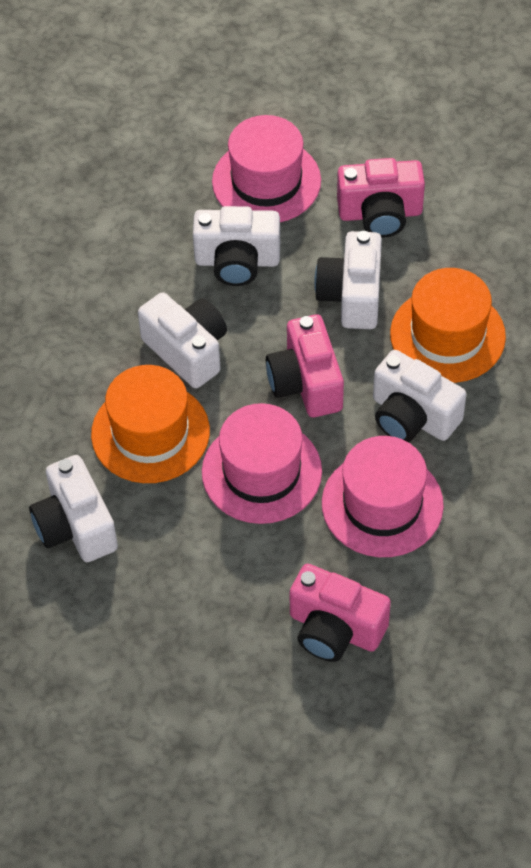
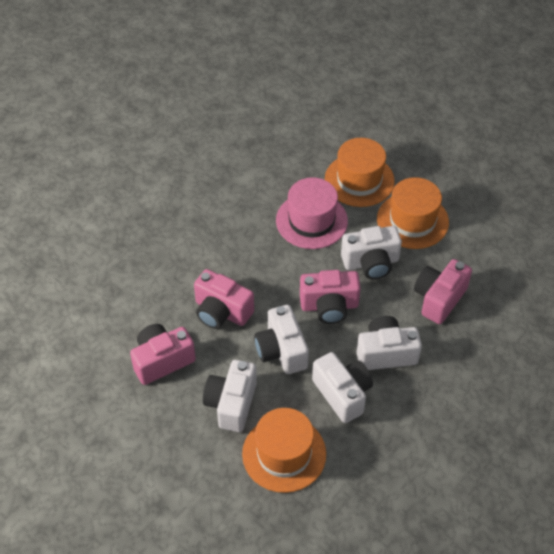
orange hat: [91,365,210,483] [390,268,506,383] = 2 -> [242,408,326,493] [325,138,395,207] [377,177,449,249] = 3
pink camera: [266,315,344,417] [290,564,391,662] [337,158,425,238] = 3 -> [130,324,196,385] [194,269,254,329] [300,270,361,324] [414,259,472,324] = 4
pink hat: [202,403,322,524] [212,115,321,222] [322,436,444,557] = 3 -> [276,177,348,249] = 1

